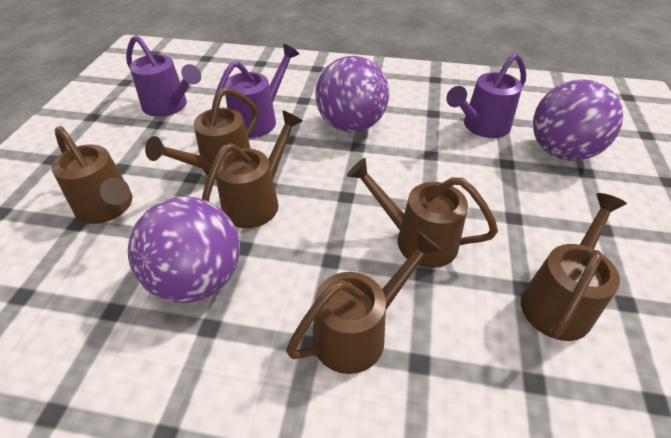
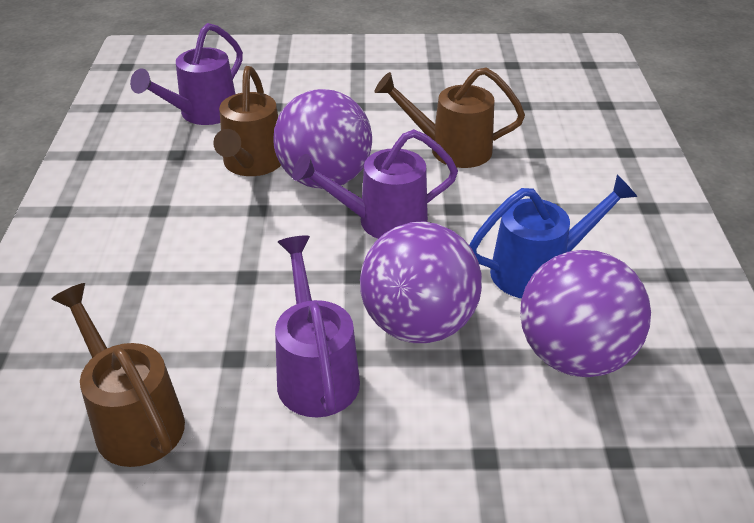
blue watering can: none = 0 -> [469,175,638,298] = 1
brown watering can: [51,126,132,224] [145,87,258,179] [202,110,303,228] [286,231,442,374] [347,158,498,268] [521,193,627,341] = 6 -> [52,283,185,467] [213,66,281,176] [374,67,525,168] = 3

